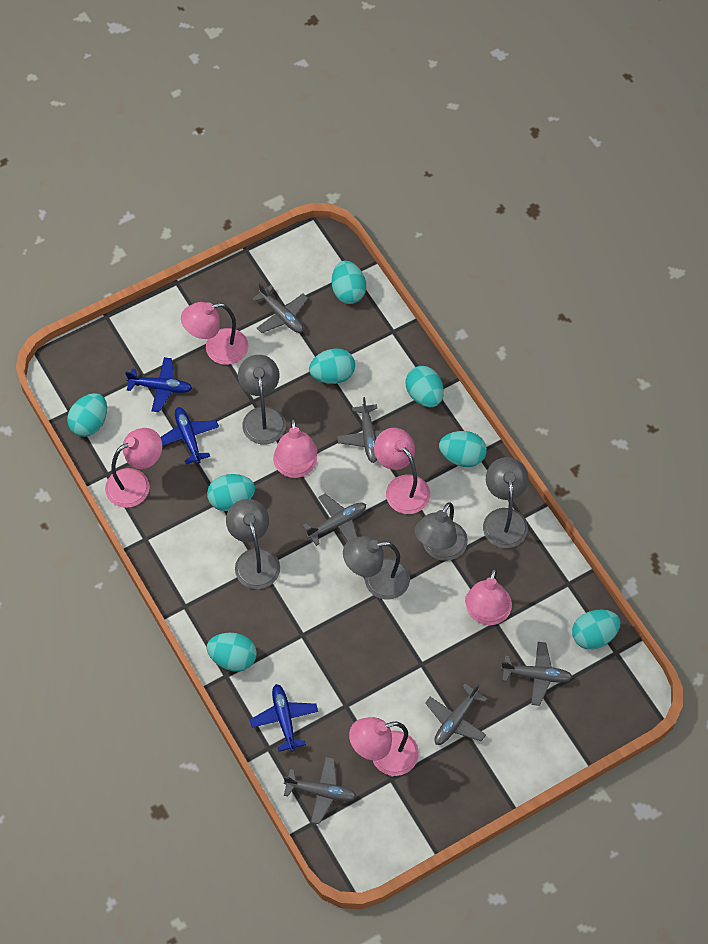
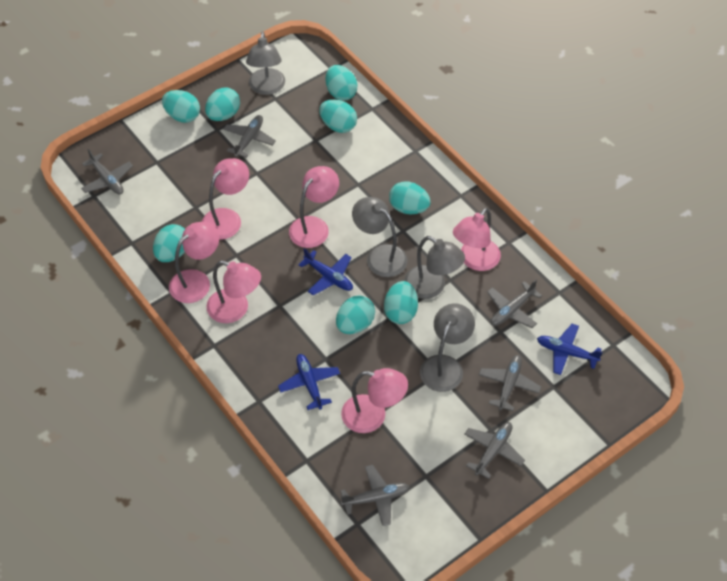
grey lamp: [226,499,280,589] [238,355,286,444] [343,536,410,600] [415,502,468,561] [483,457,528,548] = 5 -> [246,32,285,95] [352,197,407,277] [404,236,465,299] [420,303,475,392] = 4

